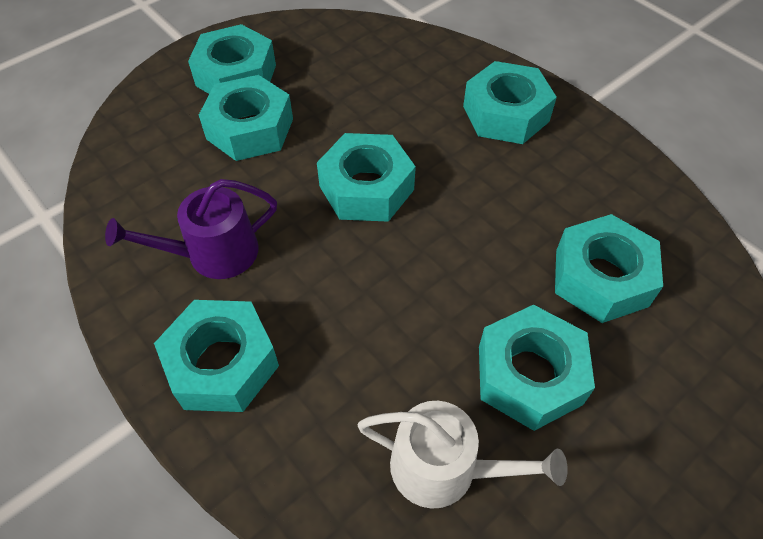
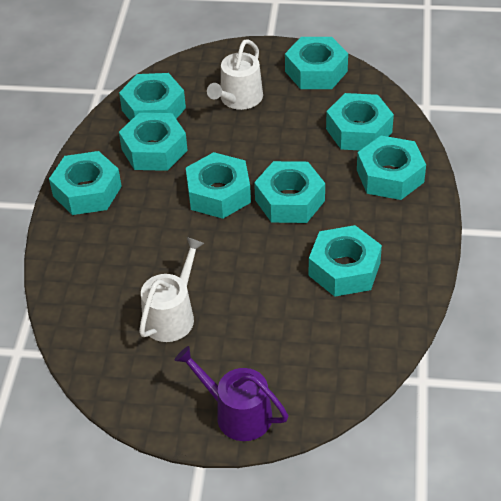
turquoise nut: [154,300,279,412] [188,24,276,94] [199,75,293,161] [317,133,416,222] [463,61,557,144] [479,305,595,431] [555,214,663,323] = 7 -> [49,151,122,215] [119,73,186,121] [119,113,188,171] [186,152,251,219] [254,161,325,223] [285,37,348,89] [309,225,382,297] [326,93,394,150] [357,136,426,200] = 9
white watering can: [358,401,568,509] = 1 -> [139,237,204,342] [207,39,263,110] = 2

